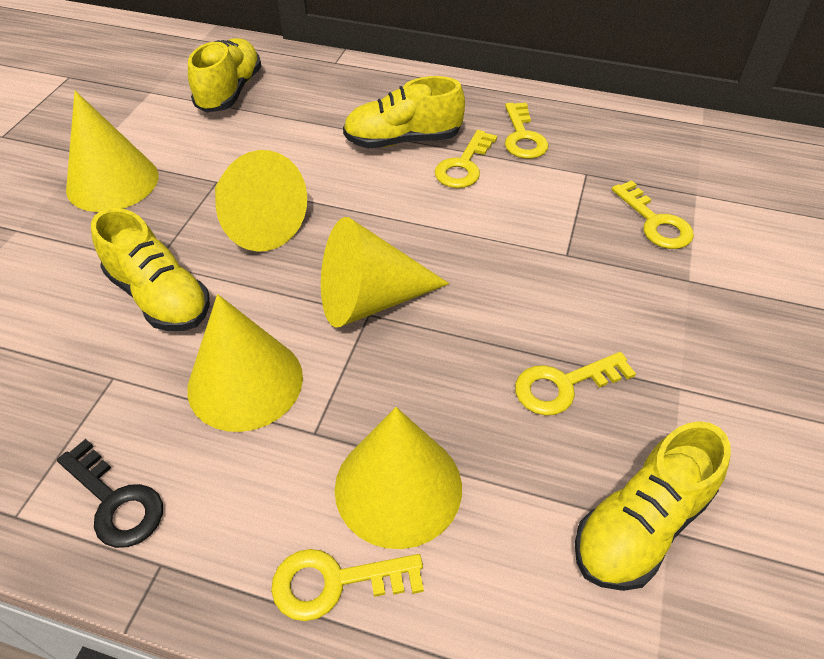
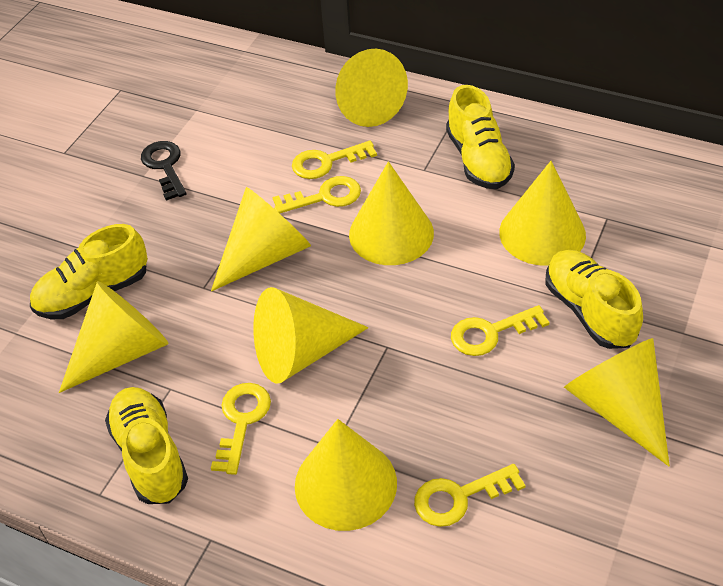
yellow cone: [66,91,158,212] [187,294,303,432] [215,150,307,252] [321,217,449,328] [335,407,462,549] = 5 -> [59,281,169,393] [211,187,311,292] [253,287,369,384] [295,419,397,531] [335,49,408,127] [349,161,434,265] [499,161,586,266] [564,338,670,466] = 8

